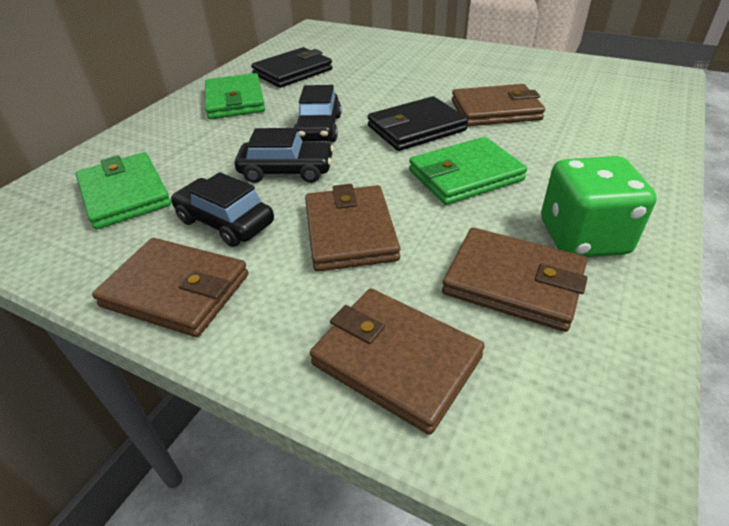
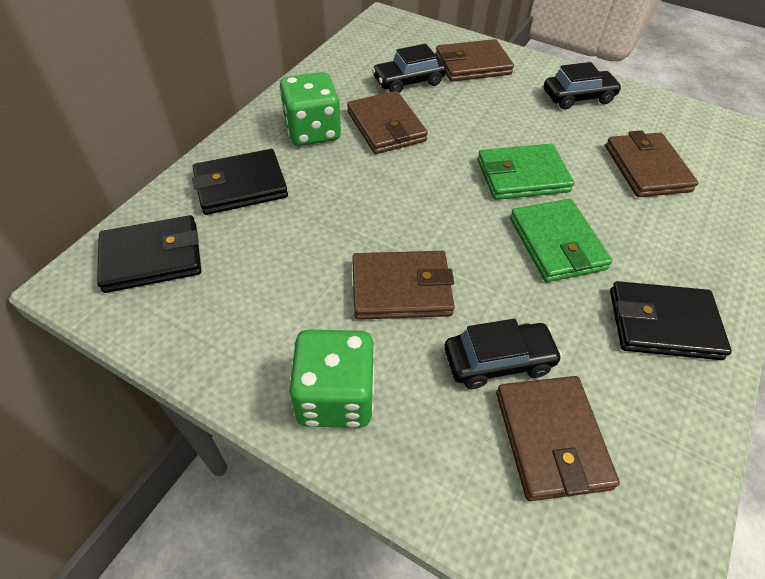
black wallet: [251,47,332,88] [367,96,468,151] = 2 -> [97,215,201,293] [192,149,288,215] [610,281,732,360] = 3
green dice: [541,156,657,257] = 1 -> [279,72,341,146] [289,330,375,428] = 2
green wallet: [76,152,171,229] [205,73,265,119] [409,137,527,205] = 3 -> [477,144,574,200] [510,199,612,282] = 2

